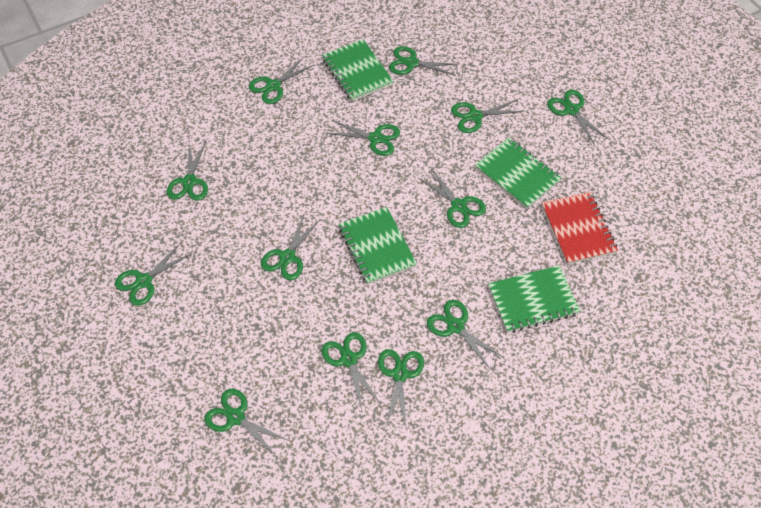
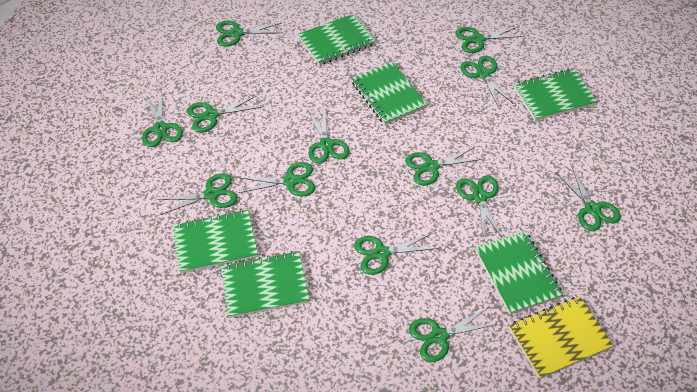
green notebook: [322,39,394,101] [339,207,417,285] [475,138,561,209] [488,265,580,333] = 4 -> [172,209,258,273] [221,251,310,318] [298,14,376,65] [351,62,427,125] [475,231,563,314] [514,69,597,121] = 6
red notebook: [542,192,618,265] = 1 -> none = 0
yellow notebook: none = 0 -> [509,296,614,379] = 1

